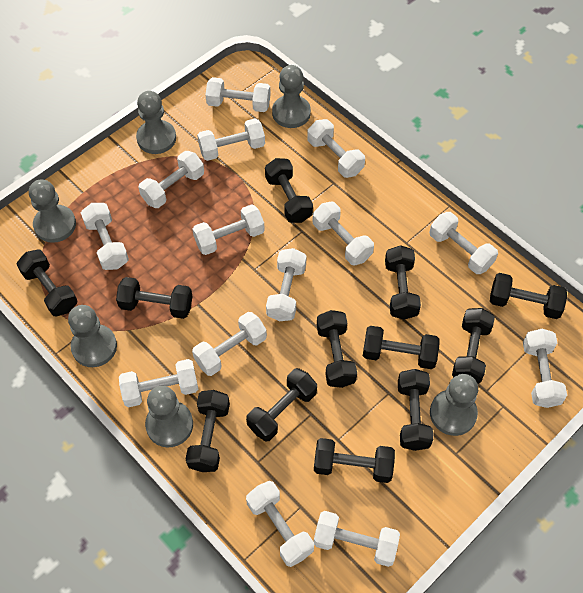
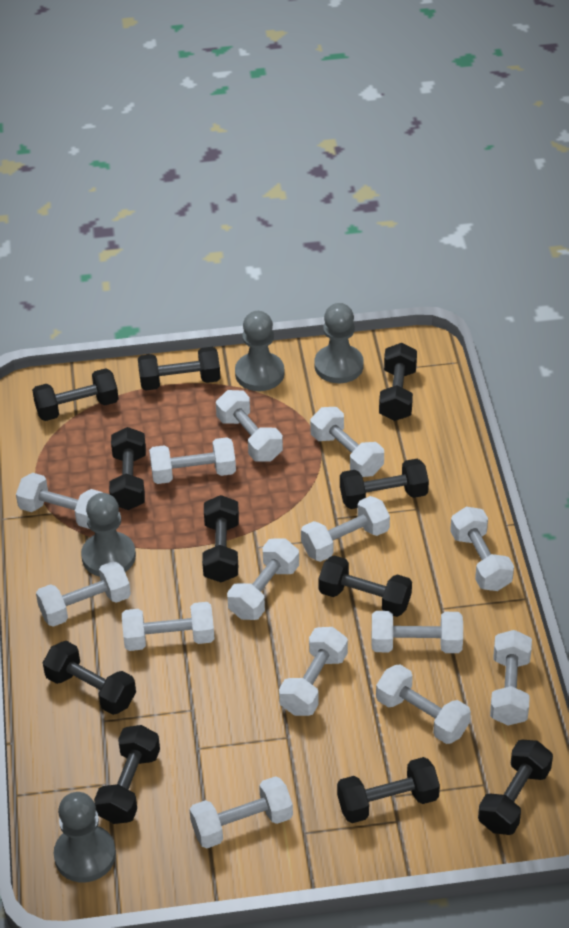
black dumbbell: [16,250,77,317] [116,277,192,319] [186,390,230,472] [246,368,317,442] [265,158,313,223] [314,438,395,483] [317,310,357,388] [363,326,439,369] [385,245,421,320] [398,369,433,451] [452,308,495,384] [490,273,567,319] = 12 -> [32,368,119,421] [43,641,136,715] [94,725,160,824] [109,427,146,510] [138,347,221,391] [202,495,239,582] [318,555,412,617] [337,757,440,823] [340,459,429,509] [379,343,417,421] [478,740,553,835] = 11
grey pawn: [29,179,76,243] [68,305,117,367] [136,91,176,154] [145,386,193,447] [272,65,311,128] [430,374,478,436] = 6 -> [53,792,116,882] [81,493,136,577] [235,311,285,391] [314,303,364,383] = 4

